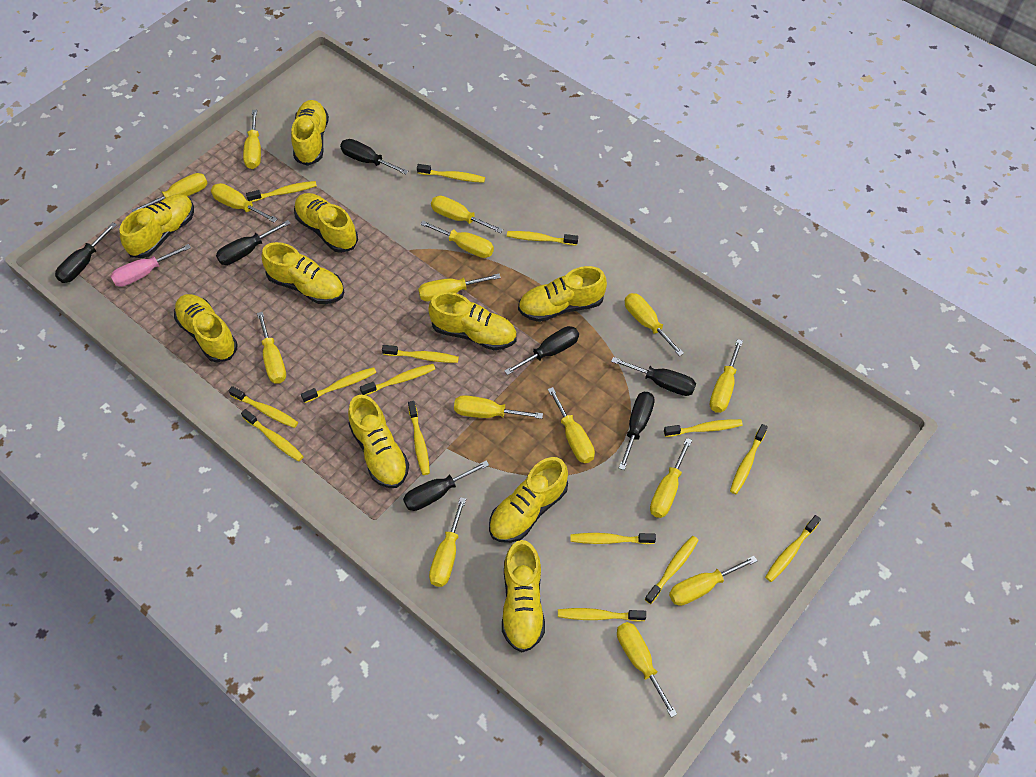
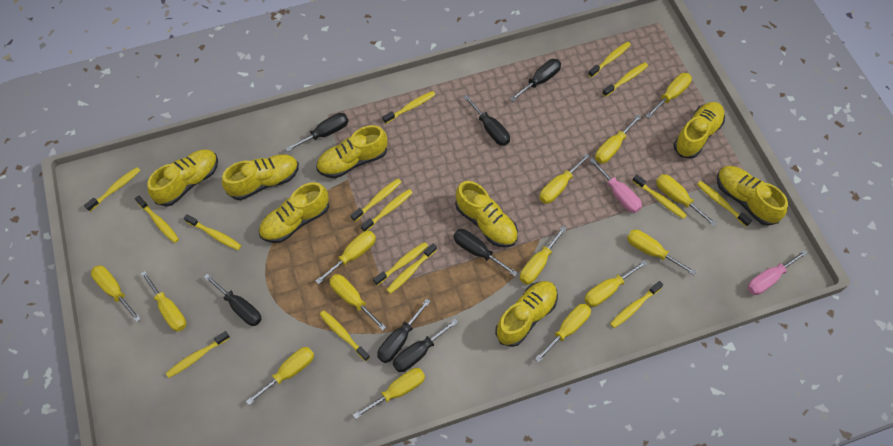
pink screwdriver: [111,244,191,287] = 1 -> [589,158,642,213] [747,250,808,295] = 2
yellow screwdriver: [132,173,207,212] [211,183,278,223] [243,110,261,169] [257,312,286,384] [418,273,501,301] [420,221,494,258] [429,497,466,587] [431,196,503,233] [454,395,543,419] [548,387,595,463] [617,622,677,718] [625,293,684,356] [650,438,692,518] [669,556,758,606] [710,339,743,413] = 15 -> [91,265,141,322] [140,271,186,332] [246,347,314,405] [316,231,376,284] [329,274,386,331] [353,368,425,419] [520,226,567,285] [535,304,591,363] [539,153,590,204] [584,260,647,307] [595,115,641,164] [627,230,696,275] [646,73,692,118] [656,174,717,226] = 14
yellow shoe: [119,194,194,258] [174,294,238,363] [262,242,344,304] [291,100,329,166] [294,193,358,253] [348,395,409,488] [428,292,517,350] [489,457,568,543] [502,540,545,653] [518,266,607,322] = 10 -> [147,149,218,206] [222,154,299,200] [259,182,329,243] [316,125,387,178] [455,181,518,247] [495,281,558,347] [674,102,725,159] [717,166,788,226] = 8

